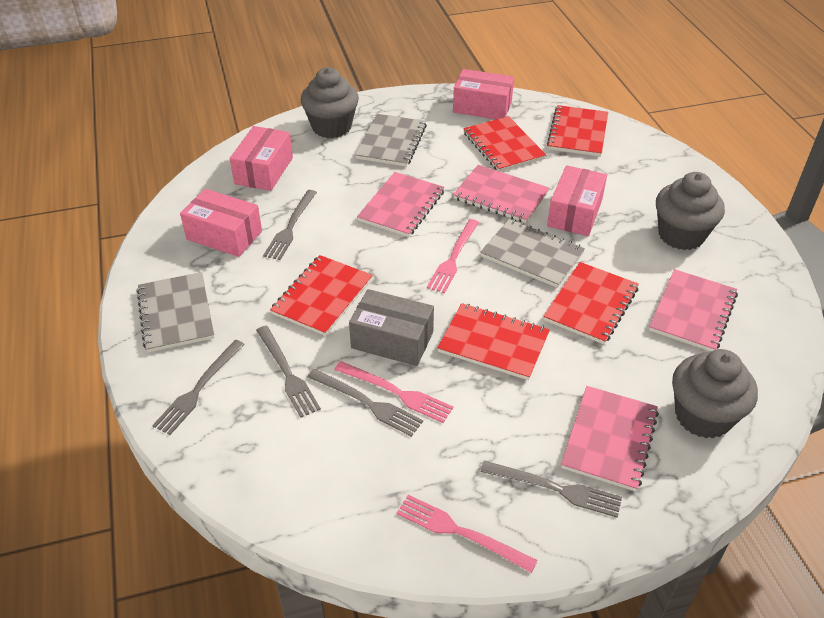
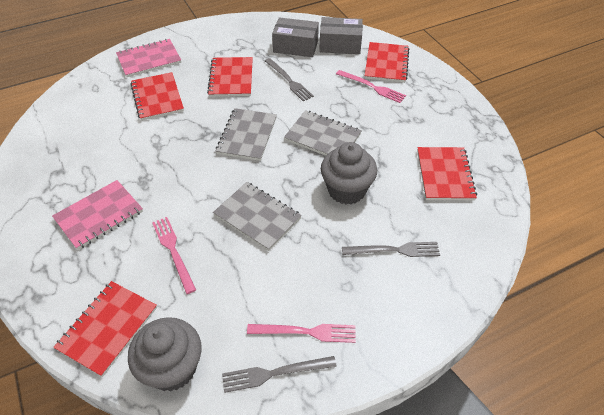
grey box: [349,289,434,366] = 1 -> [272,17,319,57] [319,17,363,54] = 2
grey cupcake: [301,67,359,138] [656,172,725,250] [672,349,758,438] = 3 -> [128,317,202,391] [321,142,377,205] = 2
grey fork: [152,340,245,435] [256,326,321,418] [263,190,317,260] [308,369,423,437] [480,461,622,518] = 5 -> [222,356,337,393] [265,58,314,102] [342,242,440,257] = 3
pink box: [180,189,262,257] [230,126,293,191] [453,69,514,119] [547,165,607,236] = 4 -> none = 0
pink notebook: [357,172,445,237] [453,165,549,223] [561,386,659,492] [649,269,738,351] = 4 -> [52,180,143,250] [116,39,181,77] = 2

